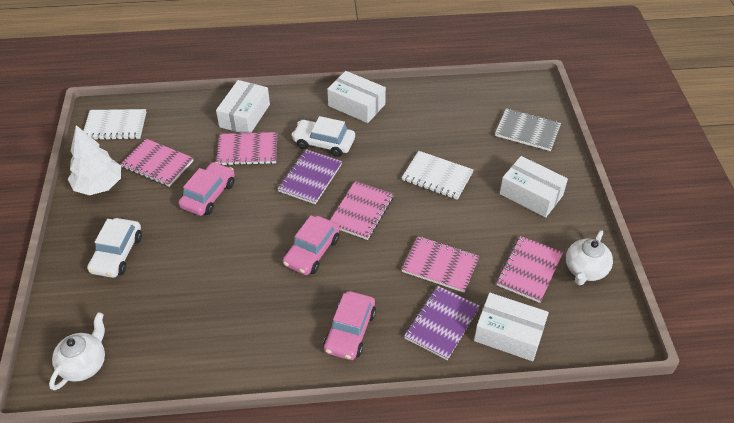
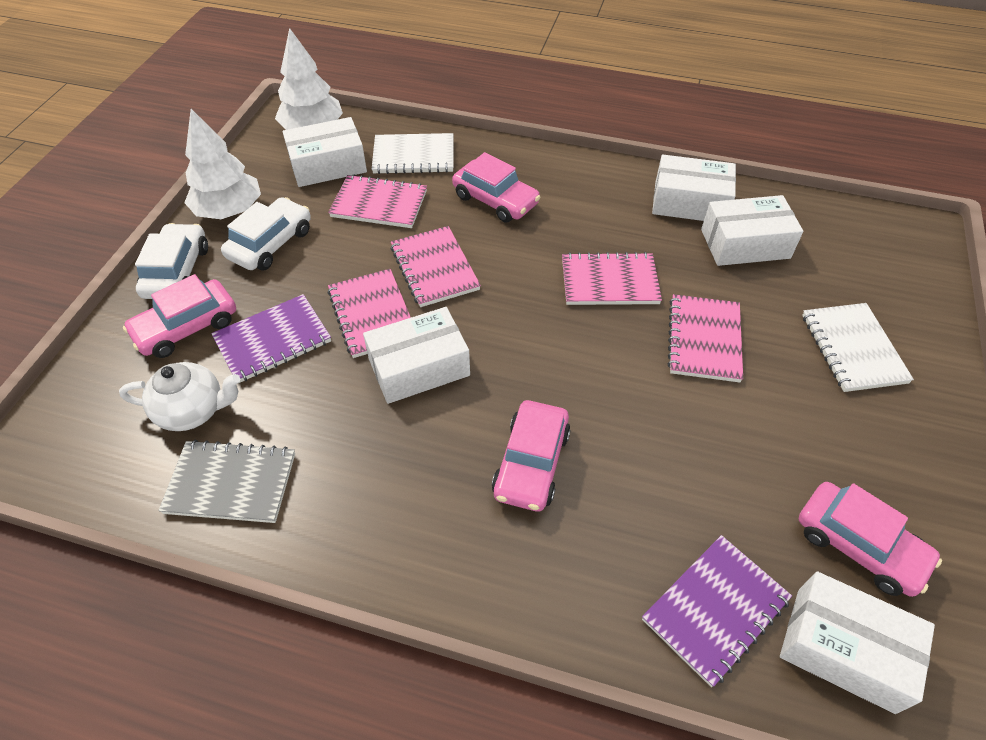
pink car: [179,162,235,216] [283,215,340,275] [323,291,376,360] = 3 -> [123,274,236,358] [452,152,541,223] [492,400,571,511] [799,482,942,597] = 4
white box: [216,80,270,133] [327,71,386,123] [474,293,549,361] [500,156,568,218] = 4 -> [283,117,367,187] [363,307,470,404] [652,155,736,221] [701,195,803,266] [780,571,935,714] = 5
white teapot: [49,312,105,390] [566,230,613,285] = 2 -> [119,362,240,431] = 1
white tree: [68,125,121,195] = 1 -> [184,109,261,219] [275,28,343,130] = 2

